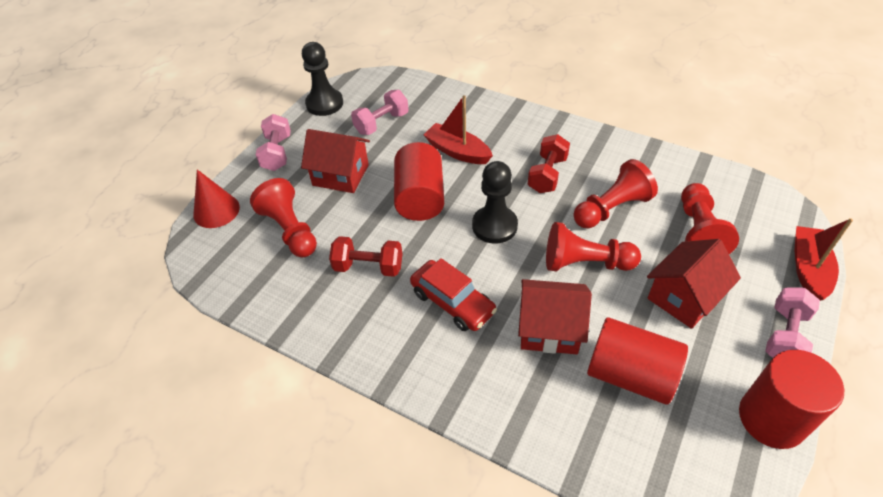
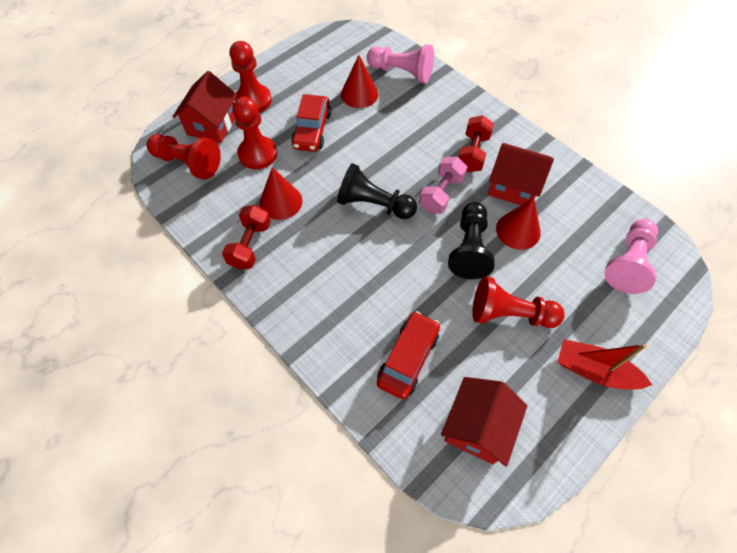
pink dumbbell: [256,114,291,171] [351,90,409,135] [765,287,820,358] = 3 -> [419,157,467,214] = 1
pink pawn: none = 0 -> [367,44,434,84] [604,219,658,294] = 2
red boat: [423,95,493,164] [795,218,853,301] = 2 -> [558,339,652,389] = 1
red car: [410,258,497,331] = 1 -> [291,94,331,152] [377,311,440,399] = 2
red cone: [193,169,240,228] = 1 -> [260,167,302,220] [341,55,378,108] [496,198,541,250] = 3
red cylinder: [394,142,444,221] [587,317,688,405] [739,350,844,449] = 3 -> none = 0

